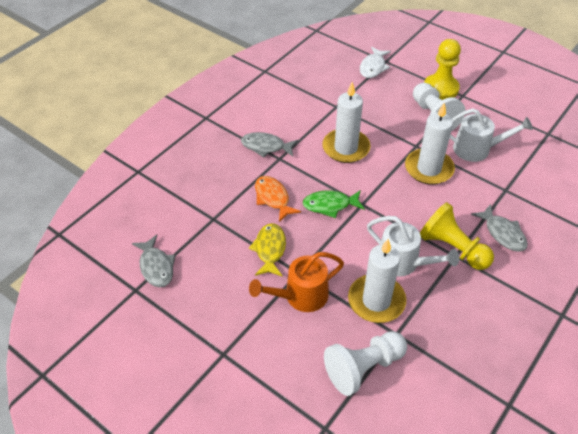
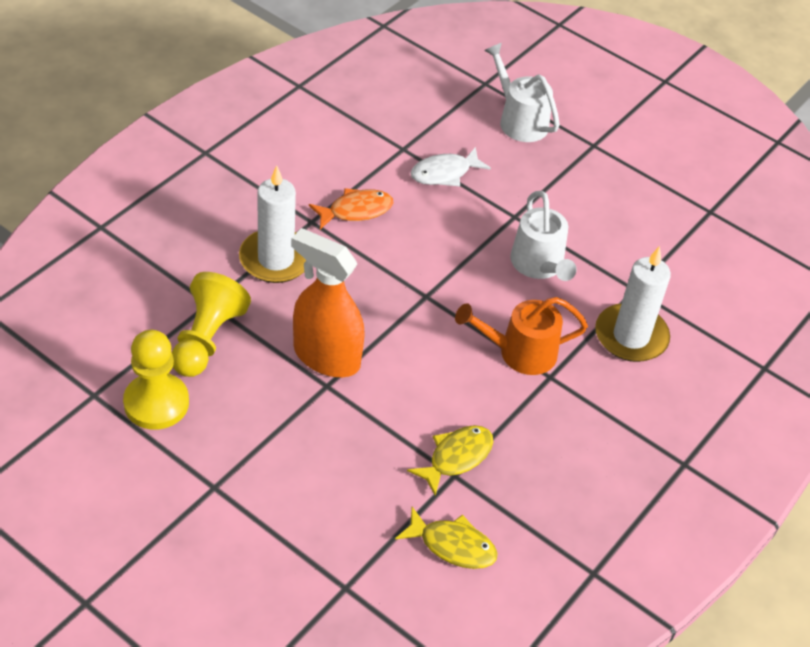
green fish: [303,190,365,218] = 1 -> none = 0
grey fish: [132,235,176,287] [241,132,298,158] [471,204,528,252] = 3 -> none = 0
orange spray bottle: none = 0 -> [291,228,365,377] = 1
white candle: [322,82,371,163] [348,239,406,323] [405,102,455,185] = 3 -> [239,166,306,283] [595,246,671,362] = 2
white pawn: [324,331,407,396] [413,83,465,131] = 2 -> none = 0
yellow fish: [249,223,286,277] = 1 -> [395,507,498,569] [407,425,493,496] = 2

